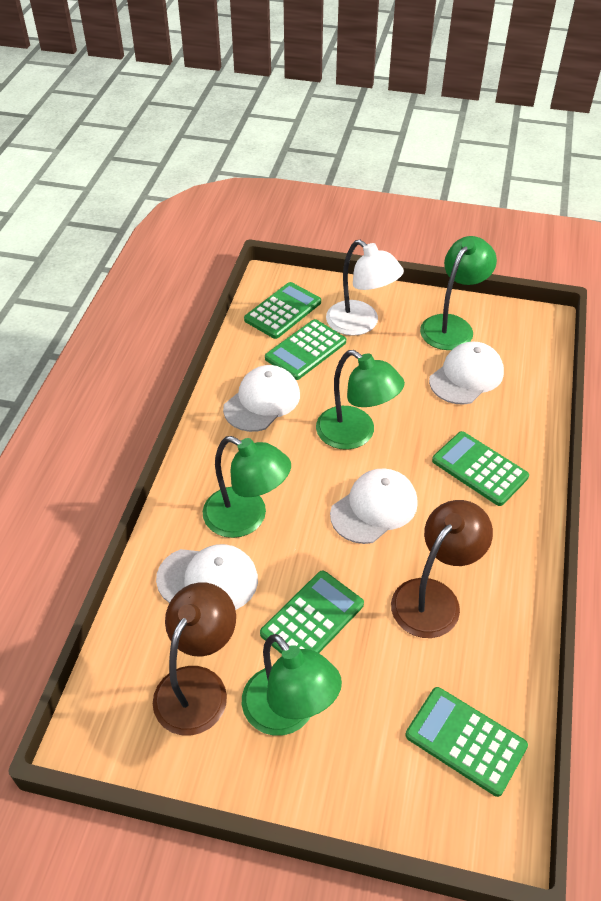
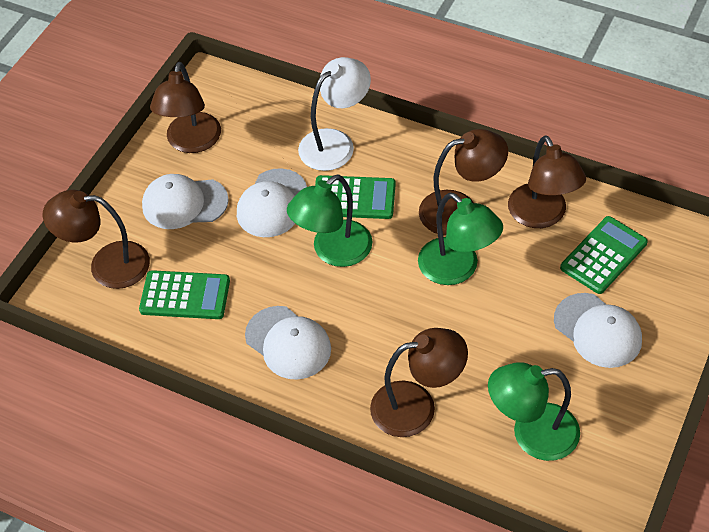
brown lamp: [153,582,236,735] [391,500,493,638] = 2 -> [42,190,150,289] [150,62,221,153] [370,328,468,437] [419,129,508,235] [508,135,586,228] = 5
green calculator: [244,282,321,339] [260,571,364,654] [265,319,346,380] [406,687,528,797] [432,431,529,506] = 5 -> [139,270,230,319] [315,175,396,219] [560,216,648,294] = 3
green lamp: [203,436,291,538] [242,634,342,736] [316,350,405,450] [420,236,497,350] = 4 -> [287,175,372,267] [418,193,503,285] [488,362,580,461] = 3

